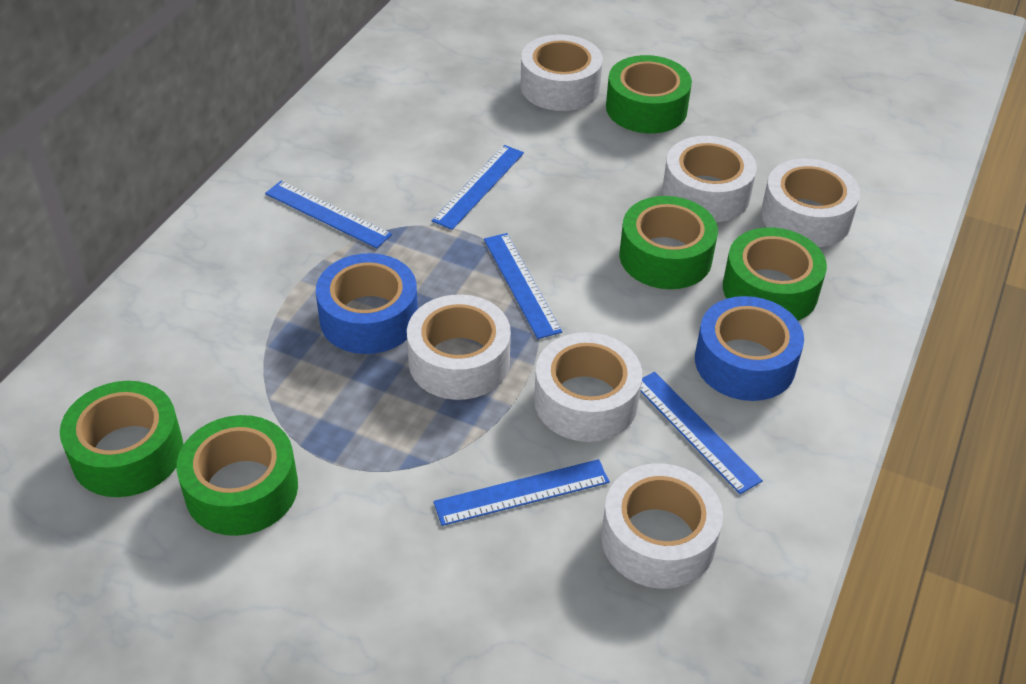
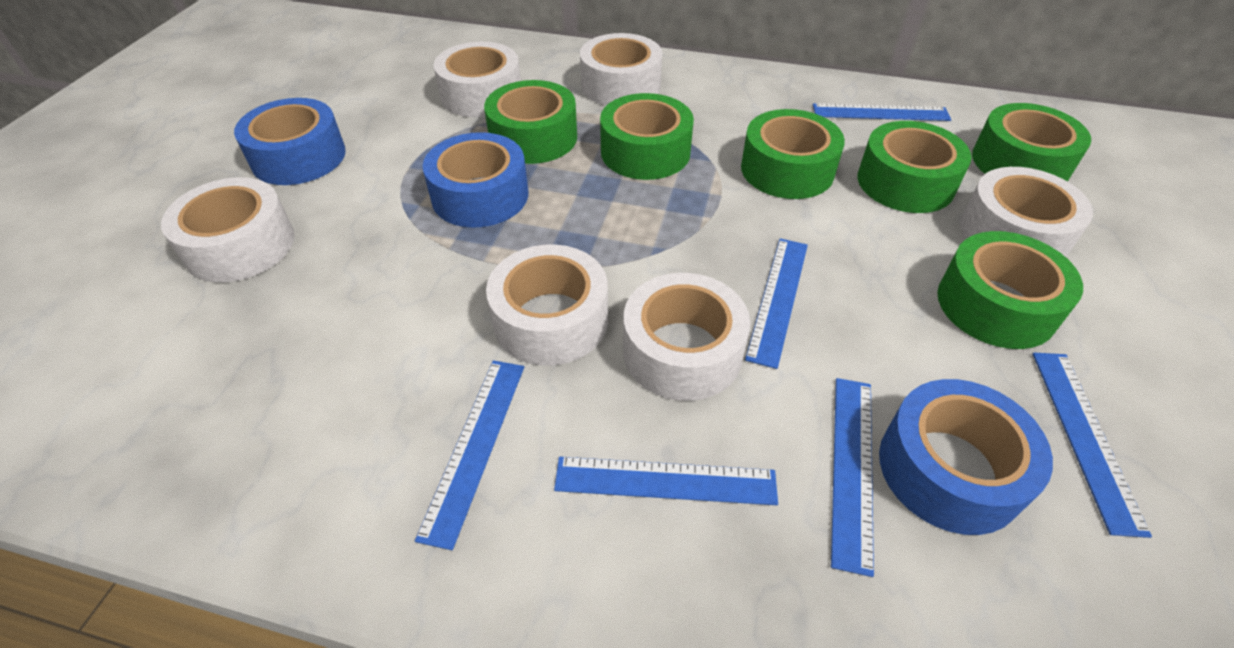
blue ruler: [265,181,392,248] [432,145,524,230] [433,459,610,526] [484,233,562,339] [640,372,763,494] = 5 -> [415,360,524,550] [554,457,778,505] [745,238,808,369] [813,103,951,121] [831,378,874,577] [1032,353,1152,538] = 6
blue tape: [316,253,418,354] [695,296,804,401] = 2 -> [234,98,346,185] [423,132,528,228] [879,379,1053,535] = 3
green tape: [60,381,183,497] [176,415,298,536] [606,55,692,133] [619,196,718,289] [723,227,827,321] = 5 -> [484,80,577,164] [600,93,694,180] [741,109,845,199] [858,121,972,213] [937,231,1083,349] [972,103,1091,182] = 6

